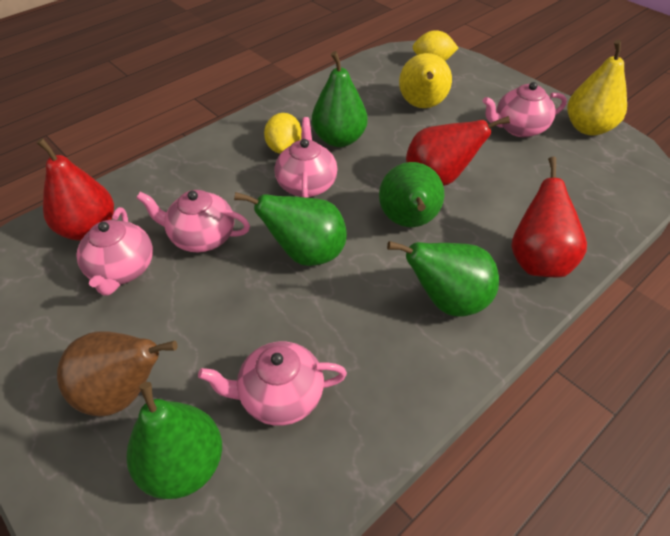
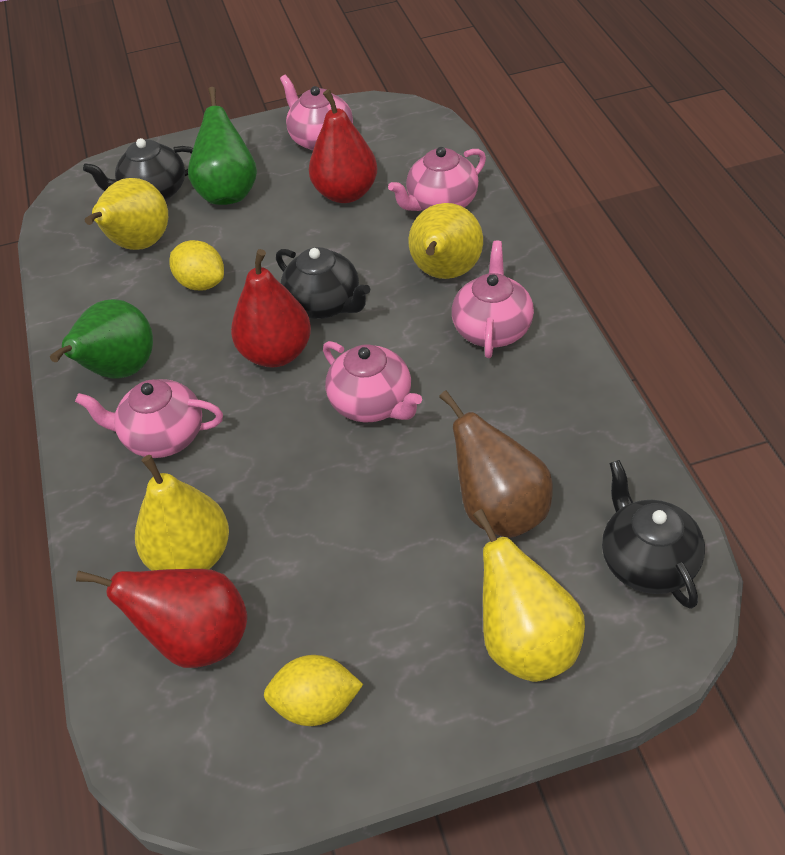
black teapot: none = 0 -> [83,138,193,201] [276,247,370,319] [602,460,705,609] = 3
green pear: [126,382,222,499] [234,192,347,266] [312,51,368,147] [379,162,444,227] [387,241,499,316] = 5 -> [50,299,153,379] [188,87,257,205] = 2
yellow pear: [399,53,452,108] [567,40,627,135] = 2 -> [85,178,168,250] [135,455,229,571] [408,203,483,279] [473,509,585,682] = 4

